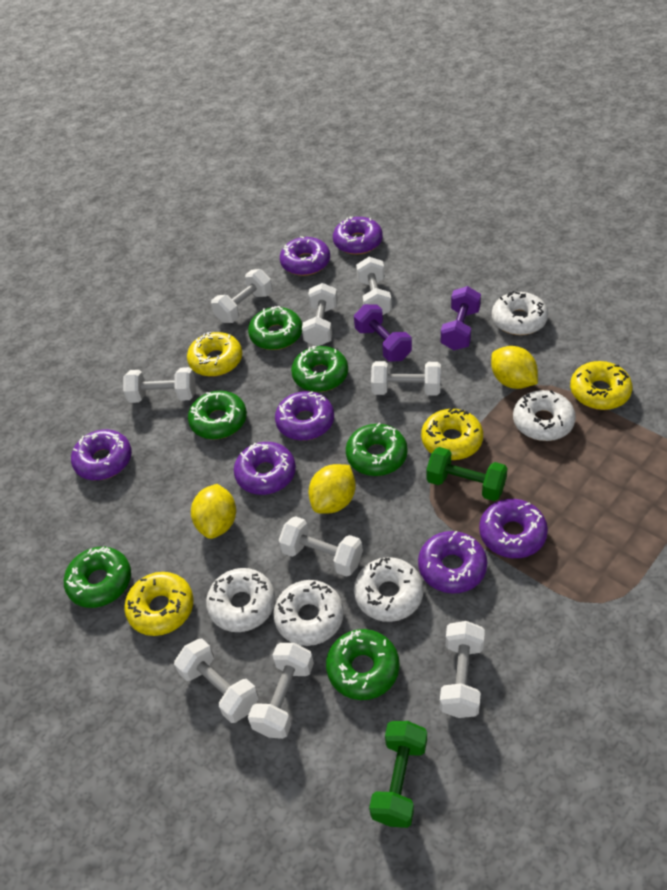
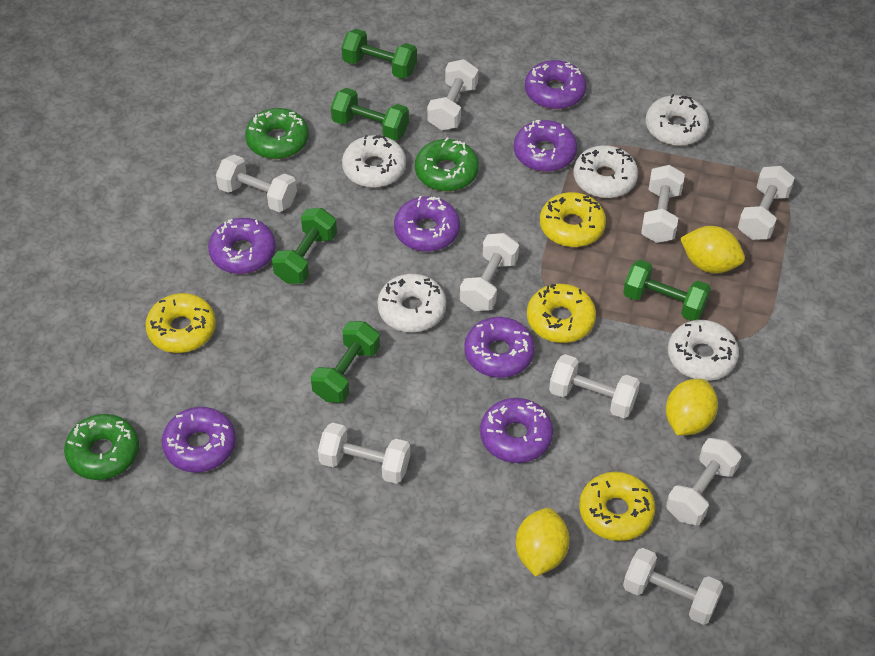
green donut: [64,547,131,608] [188,391,247,439] [248,306,302,350] [291,346,348,392] [326,629,400,700] [346,423,408,476] = 6 -> [64,414,139,480] [245,108,309,159] [415,137,479,191] = 3
green dumbbell: [369,721,427,828] [426,447,508,501] = 2 -> [272,208,337,284] [310,321,380,403] [331,88,409,141] [341,29,417,79] [623,260,711,321] = 5
purple dumbbell: [354,304,412,362] [441,286,481,350] = 2 -> none = 0

